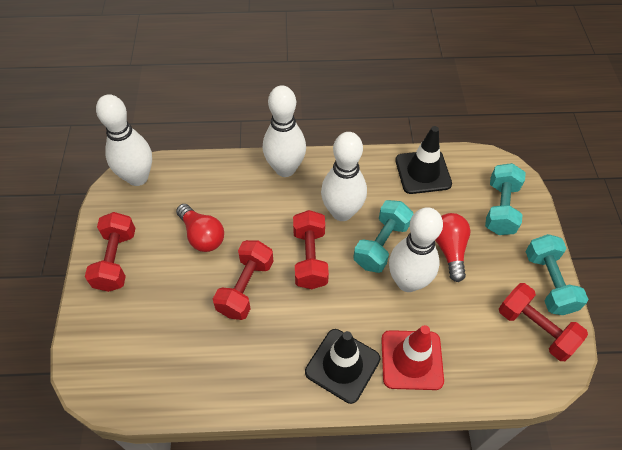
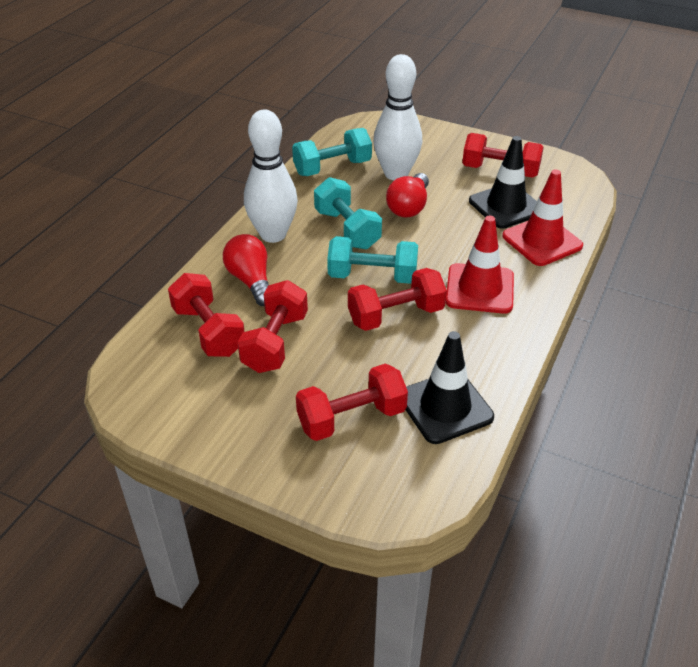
red dumbbell: [85,212,135,292] [213,240,273,320] [293,210,329,289] [499,283,588,361] = 4 -> [168,273,245,357] [238,280,308,373] [296,363,408,441] [348,268,447,331] [462,133,544,178] = 5
red traffic cone: [381,325,444,390] = 1 -> [446,216,514,314] [502,169,583,266] = 2
white bowling pin: [96,94,152,186] [263,85,306,177] [321,132,367,221] [389,207,443,292] = 4 -> [244,109,298,243] [373,54,422,180] = 2

